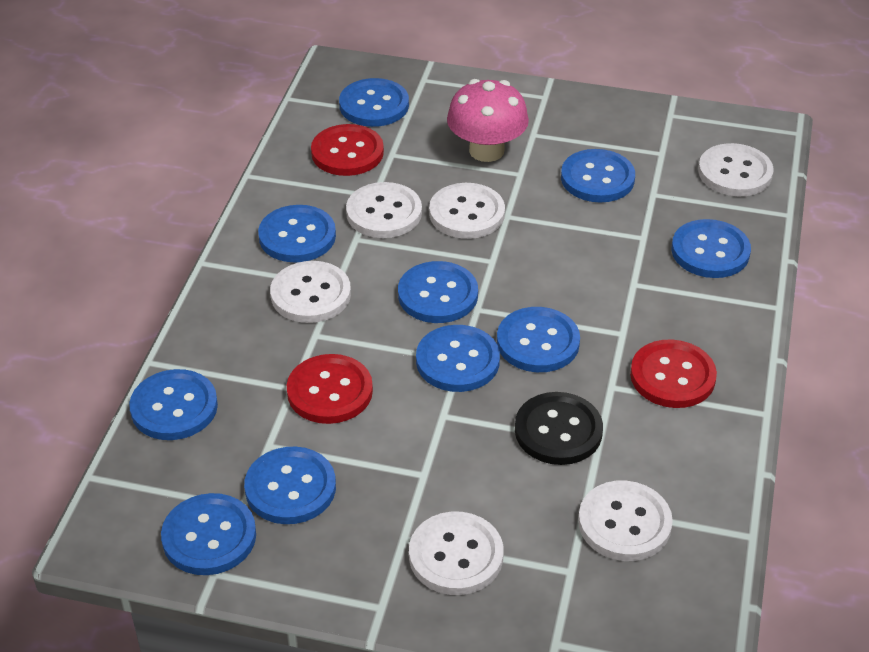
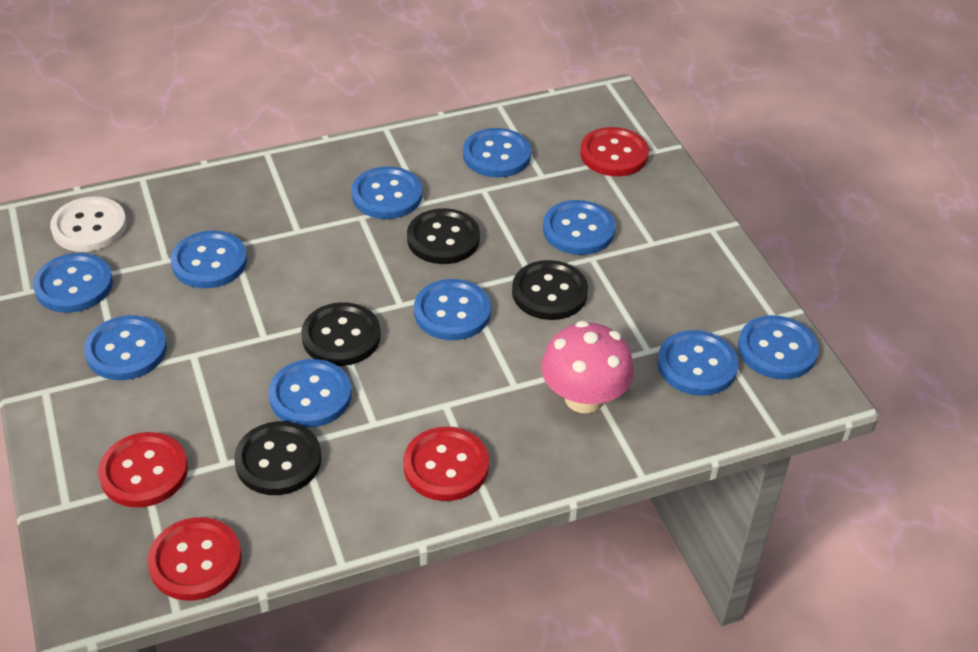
black button: [515,392,603,465] = 1 -> [234,421,322,495] [301,302,381,366] [407,208,480,264] [512,260,588,320] = 4
red button: [287,354,373,424] [311,124,384,176] [630,340,717,408] = 3 -> [98,432,188,507] [147,517,242,601] [403,427,489,501] [580,127,649,176] = 4
white button: [270,261,351,323] [346,182,422,238] [409,512,504,595] [429,183,505,239] [578,481,673,561] [698,143,774,196] = 6 -> [50,197,127,252] = 1

